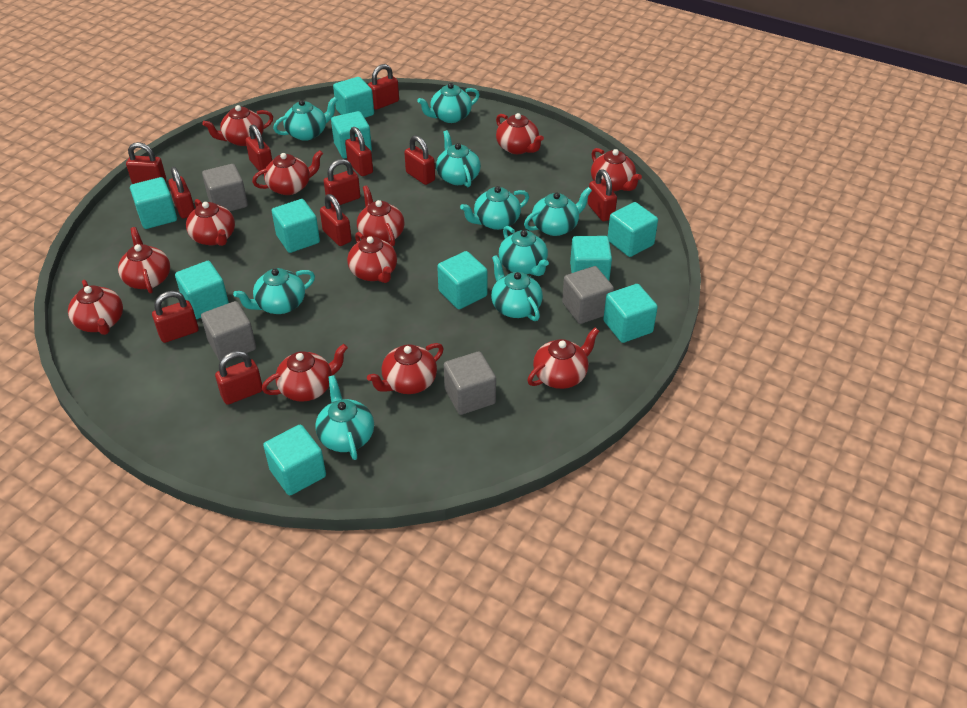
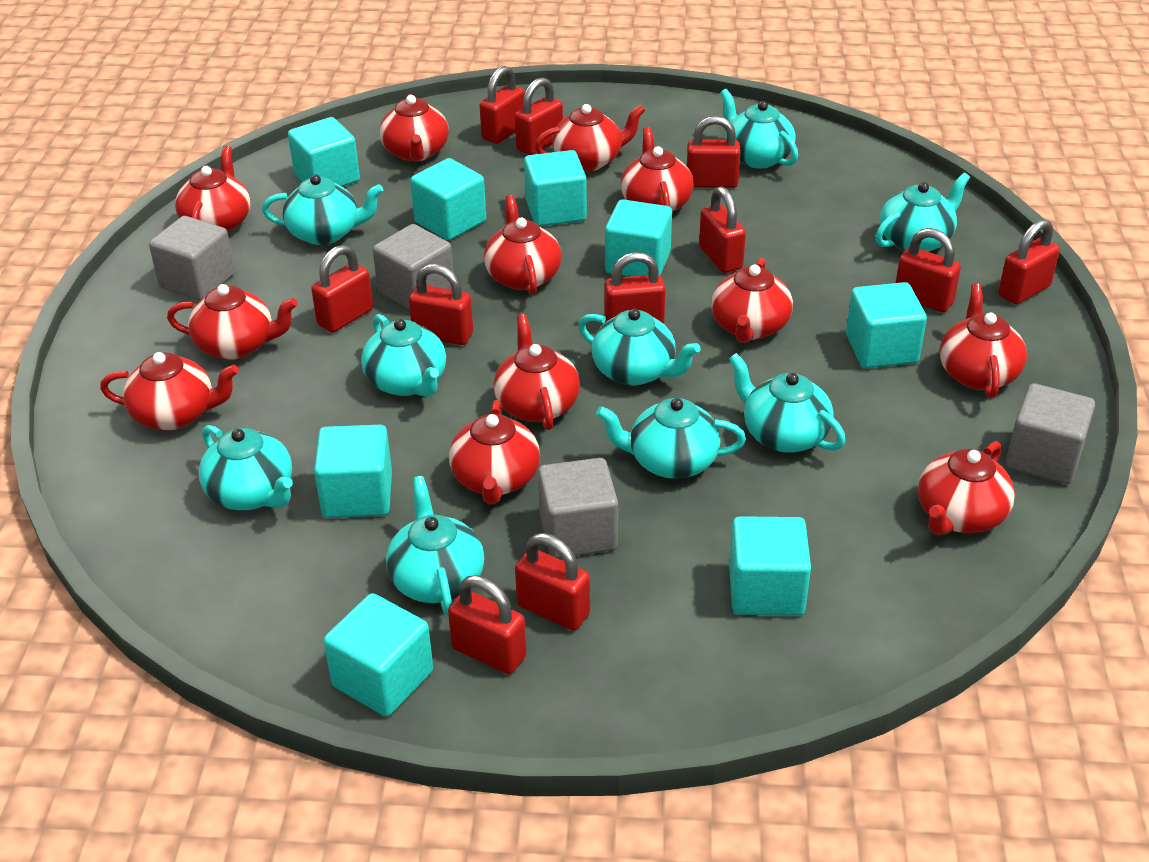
turquoise cube: [130,177,177,229] [175,261,229,319] [263,425,326,495] [272,199,320,253] [331,111,372,158] [333,77,374,118] [437,251,488,309] [570,236,612,281] [603,284,658,343] [608,202,658,257] = 10 -> [288,117,360,187] [314,425,392,518] [324,593,433,717] [410,158,486,240] [524,150,587,226] [605,199,672,277] [729,516,811,616] [846,282,927,368] = 8

